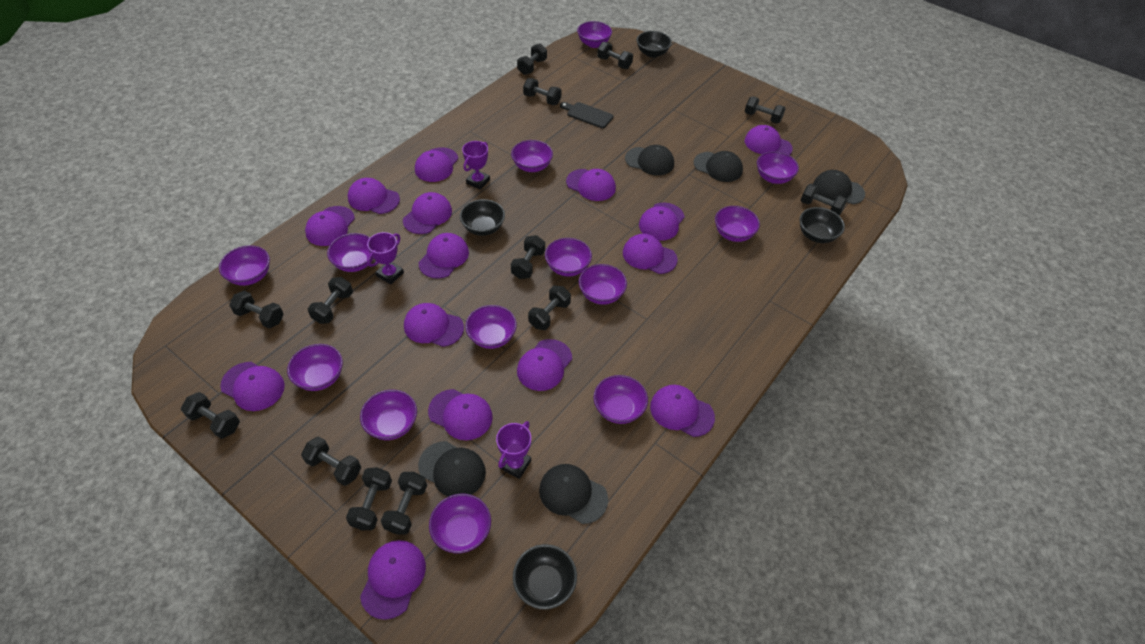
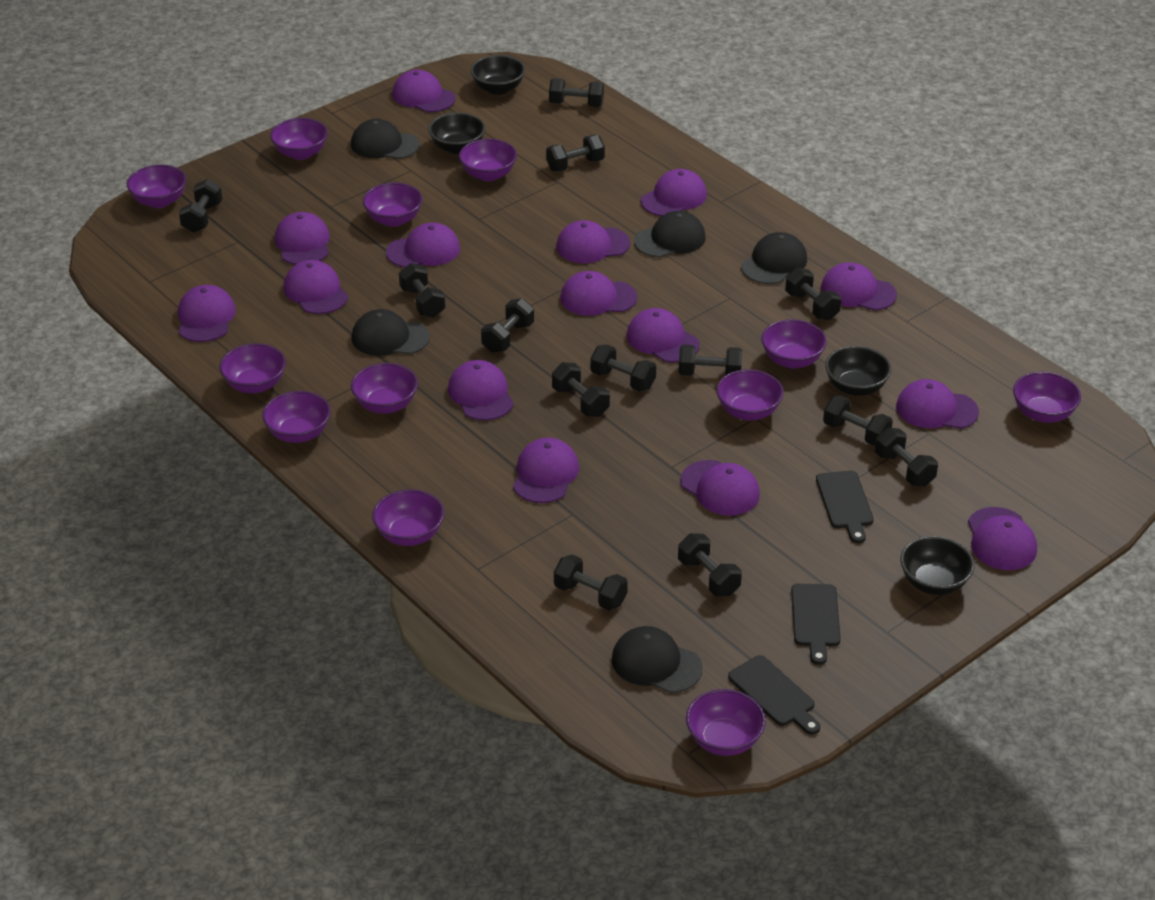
black cutting board: [560,102,613,128] = 1 -> [728,655,821,735] [791,584,841,665] [816,470,874,543] = 3
purple bowl: [219,245,270,286] [287,344,343,391] [327,233,373,272] [360,390,417,440] [429,494,491,553] [465,305,517,349] [511,140,553,172] [545,238,592,277] [577,21,612,48] [579,264,627,305] [594,375,648,424] [715,206,760,242] [757,151,799,184] = 13 -> [127,165,186,208] [219,343,286,393] [262,391,331,443] [270,118,328,160] [351,363,418,414] [363,182,423,227] [372,489,444,546] [459,139,517,181] [686,689,766,756] [716,369,784,420] [761,319,827,368] [1013,372,1081,423] = 12
purple trophy: [367,232,404,285] [462,141,490,190] [496,421,531,479] = 3 -> none = 0

